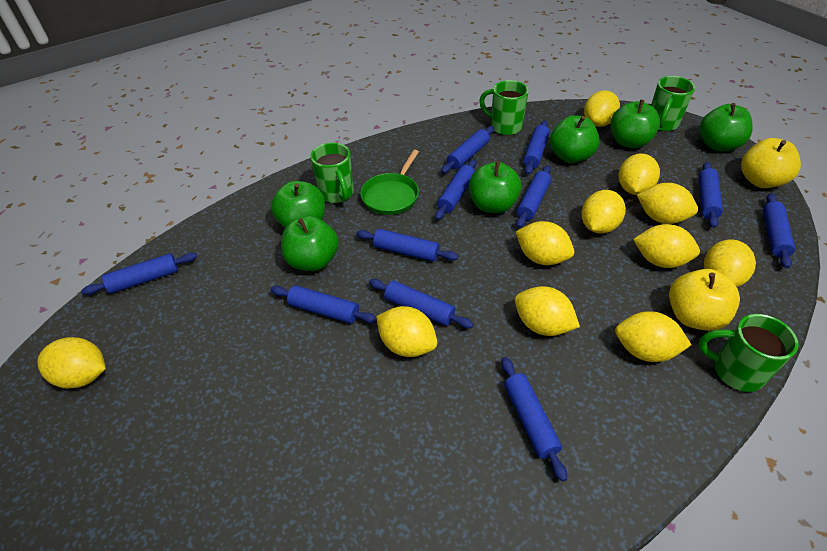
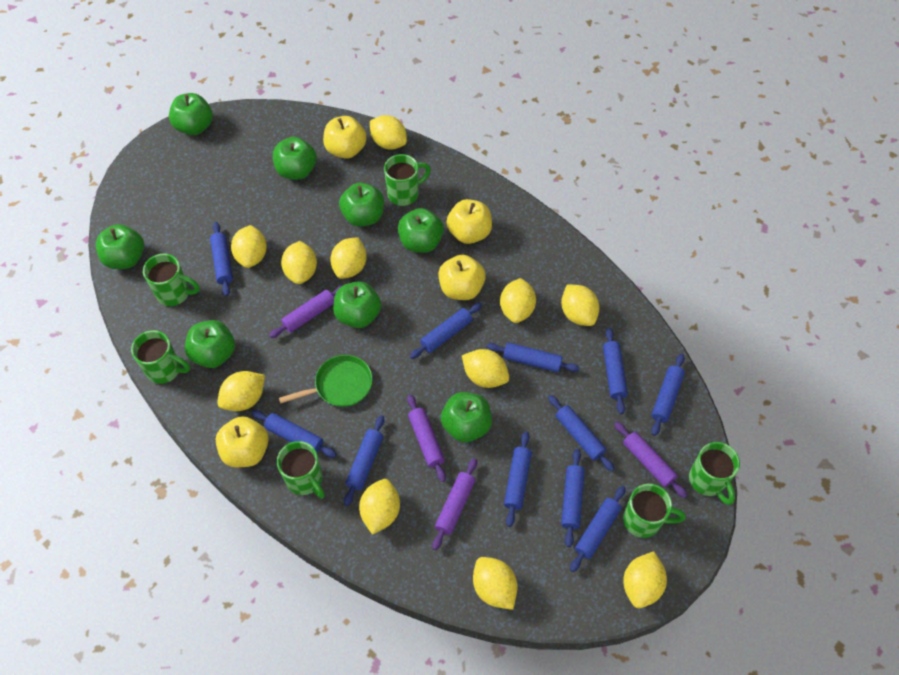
green apple: [271,181,325,228] [281,216,339,271] [469,162,522,213] [550,115,600,163] [611,100,660,148] [699,103,752,151] = 6 -> [96,224,144,269] [169,93,213,135] [185,320,235,368] [273,137,317,180] [333,281,381,328] [339,183,384,227] [398,208,444,253] [441,392,492,442] = 8
green mug: [310,143,354,203] [479,80,529,135] [651,76,695,131] [699,314,798,392] = 4 -> [131,330,190,384] [143,254,200,306] [277,441,325,499] [384,154,431,206] [623,484,686,538] [689,442,740,505] = 6
purple rolling pin: none = 0 -> [269,285,343,338] [407,395,446,482] [432,458,477,550] [614,422,687,498] = 4
yellow apple: [669,269,740,331] [741,138,801,188] = 2 -> [216,416,269,467] [323,116,367,159] [438,254,486,300] [447,199,492,244] = 4

